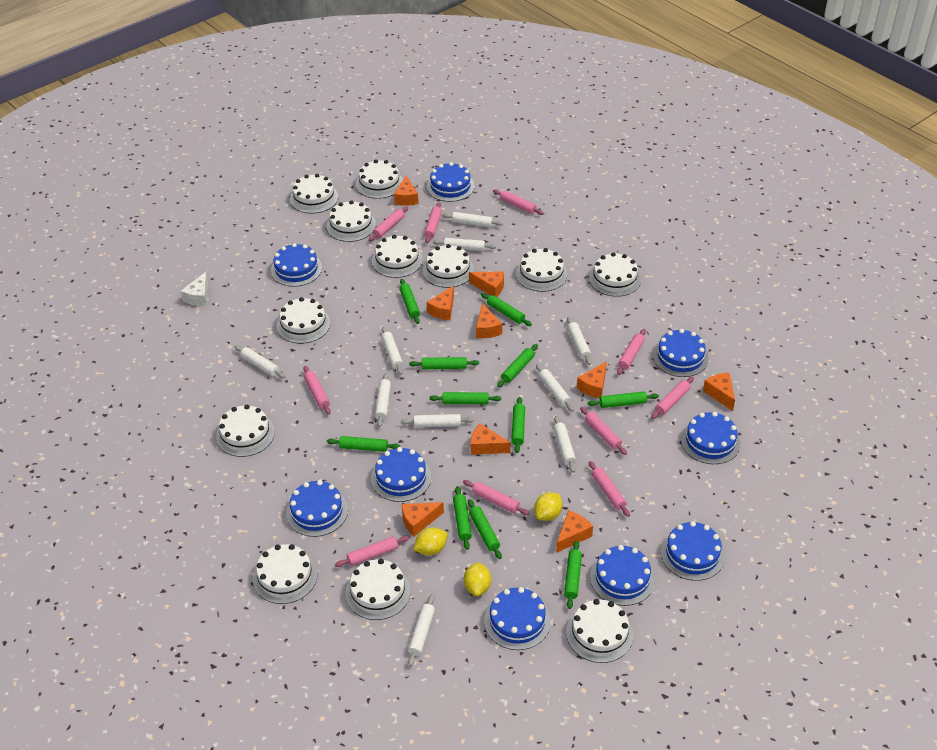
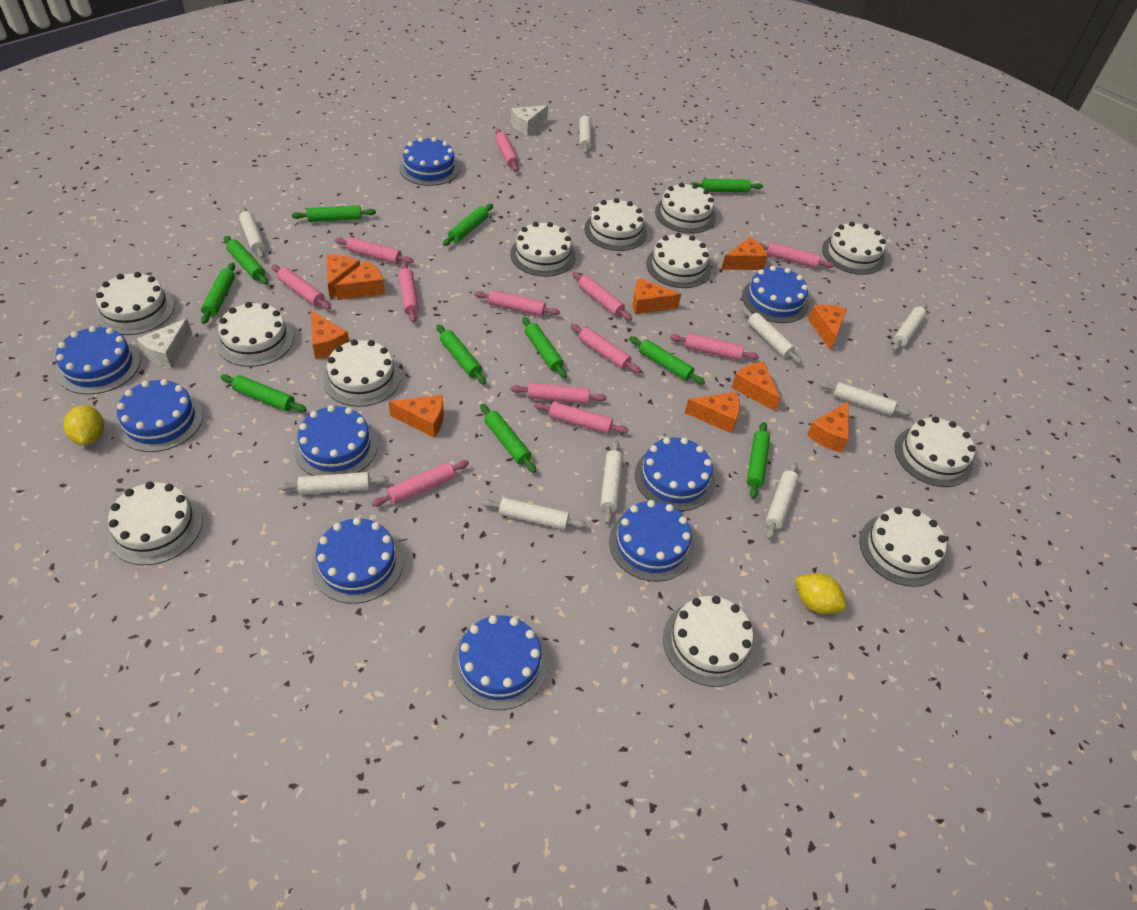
orange cheese: [394,175,419,206] [402,502,444,536] [427,286,454,320] [469,271,504,297] [471,424,511,455] [476,303,502,338] [556,510,593,553] [577,361,607,398] [703,373,735,411] = 9 -> [311,310,349,359] [326,255,360,300] [335,261,385,300] [389,395,444,438] [633,278,681,315] [685,392,740,433] [721,237,768,270] [731,361,780,411] [807,401,849,453] [808,305,847,350] = 10
pink rolling pin: [303,366,331,415] [335,535,410,567] [369,206,408,241] [424,202,442,243] [463,480,529,515] [493,189,544,215] [580,407,627,455] [589,461,630,517] [617,329,646,375] [651,377,694,419] = 10 -> [271,265,331,310] [335,237,414,264] [372,460,469,507] [398,262,419,323] [474,290,560,316] [495,129,519,172] [511,382,607,404] [534,402,628,434] [570,324,641,373] [572,272,632,321] [670,333,759,361] [759,242,834,268] = 12
white cheese: [181,272,208,306] = 1 -> [137,318,192,369] [511,105,548,136] = 2
white rolling pin: [235,345,285,378] [375,373,391,427] [381,326,403,375] [401,414,474,427] [408,594,435,666] [433,238,496,251] [442,212,503,227] [536,364,574,412] [554,416,576,473] [567,317,592,365] = 10 -> [239,207,265,259] [278,472,389,494] [482,498,587,529] [579,113,592,154] [601,440,623,524] [742,308,802,364] [766,462,799,539] [819,382,912,416] [892,303,927,351] = 9
yellow lemon: [413,527,448,555] [464,562,491,596] [534,492,562,521] = 3 -> [63,405,104,445] [795,573,846,614] = 2

